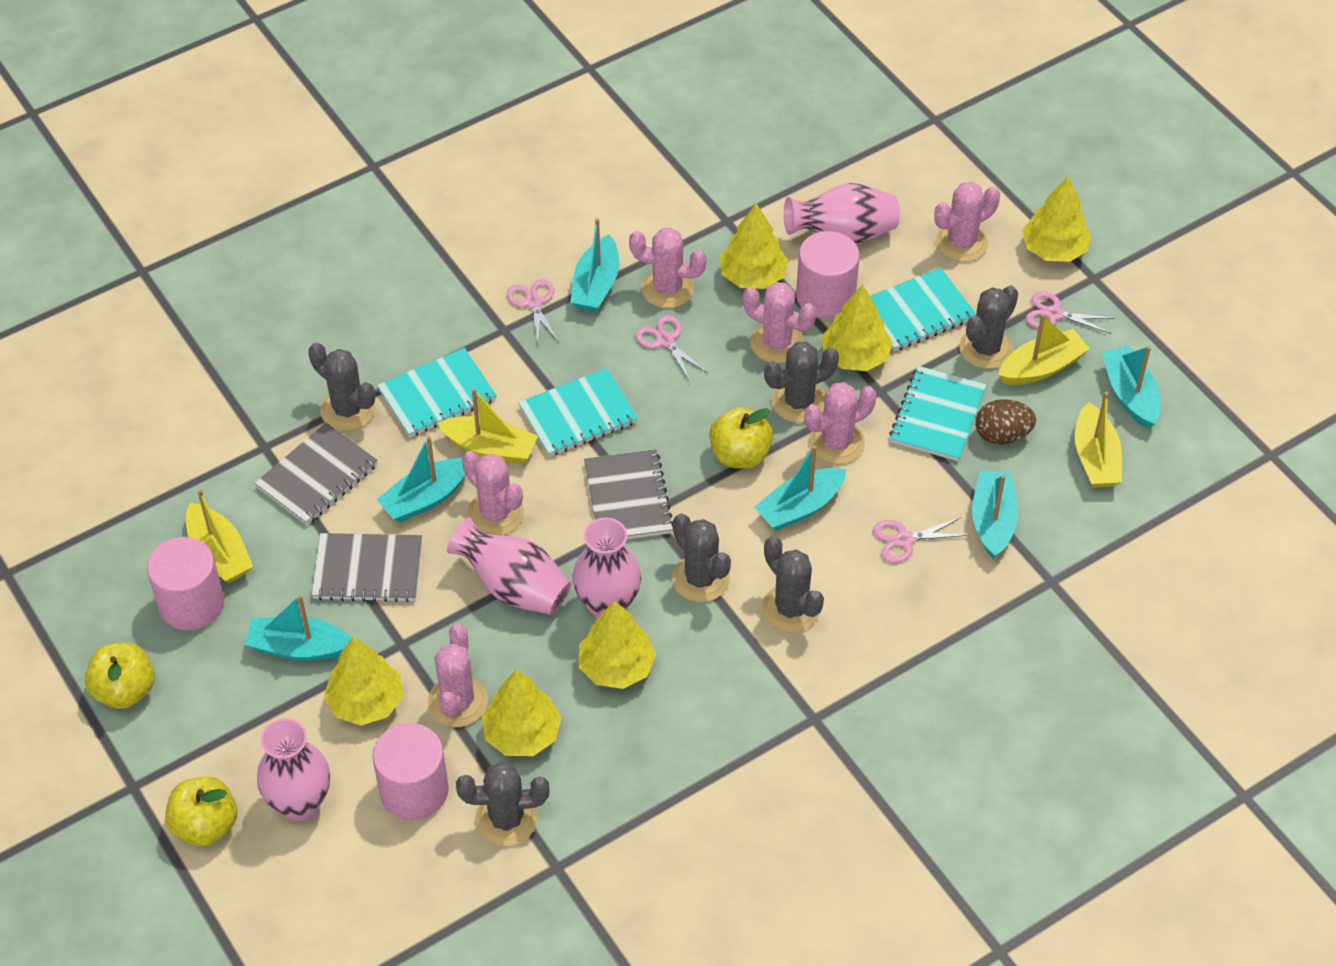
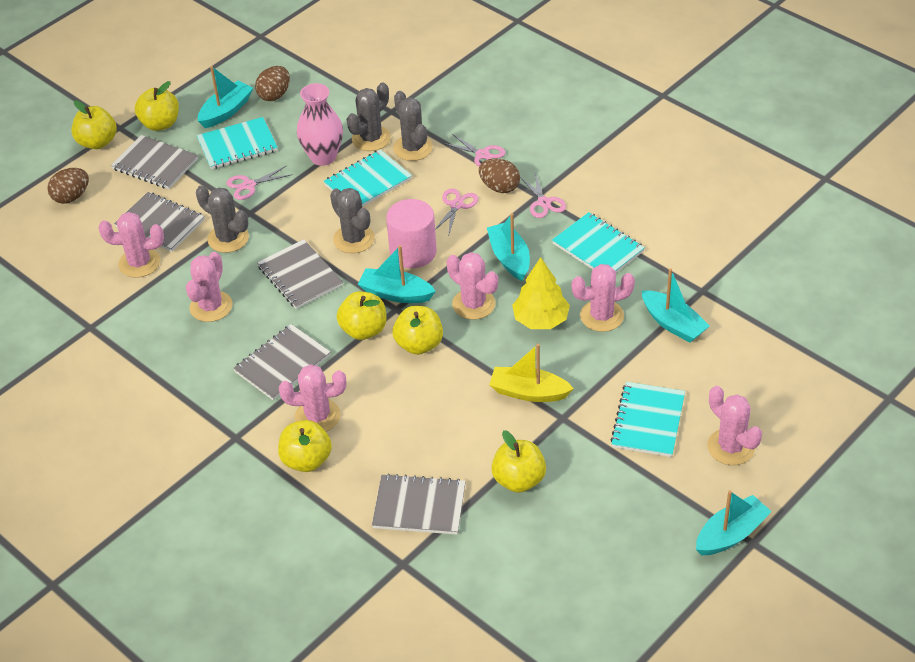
brown egg: [976,399,1036,445] = 1 -> [47,168,89,204] [255,66,290,101] [479,158,520,193] = 3
grey cactus: [308,342,376,431] [456,762,550,846] [672,514,731,602] [762,536,824,633] [764,342,839,423] [959,285,1018,369] = 6 -> [196,185,249,253] [330,188,375,253] [347,83,391,151] [393,91,433,161] = 4
grey notebook: [255,423,378,525] [312,533,422,602] [584,449,673,539] = 3 -> [111,135,198,189] [114,192,205,252] [233,324,330,400] [257,239,343,309] [372,473,466,535] = 5
pink cylinder: [147,537,224,630] [373,723,449,820] [796,231,860,319] = 3 -> [386,199,437,268] = 1
pink vase: [257,718,330,821] [447,517,571,615] [573,517,641,618] [784,183,900,243] = 4 -> [297,83,343,166] = 1
turquoise boat: [245,595,352,661] [377,436,465,522] [570,218,619,312] [755,445,847,531] [972,470,1019,559] [1102,346,1161,429] = 6 -> [198,66,253,128] [358,245,436,303] [487,213,530,281] [642,268,710,343] [696,490,772,555] = 5
yellow apple: [85,642,155,709] [165,776,237,846] [709,407,773,469] = 3 -> [71,100,117,149] [135,81,179,131] [278,420,332,472] [337,291,386,340] [392,306,443,355] [491,430,546,493] = 6
yellow boat: [186,489,253,583] [438,388,538,464] [998,314,1090,385] [1075,392,1122,488] = 4 -> [489,344,574,402] = 1
yellow tree: [324,636,403,725] [482,669,562,756] [579,600,656,689] [719,203,789,289] [822,284,893,371] [1022,176,1091,262] = 6 -> [512,257,570,329] = 1

